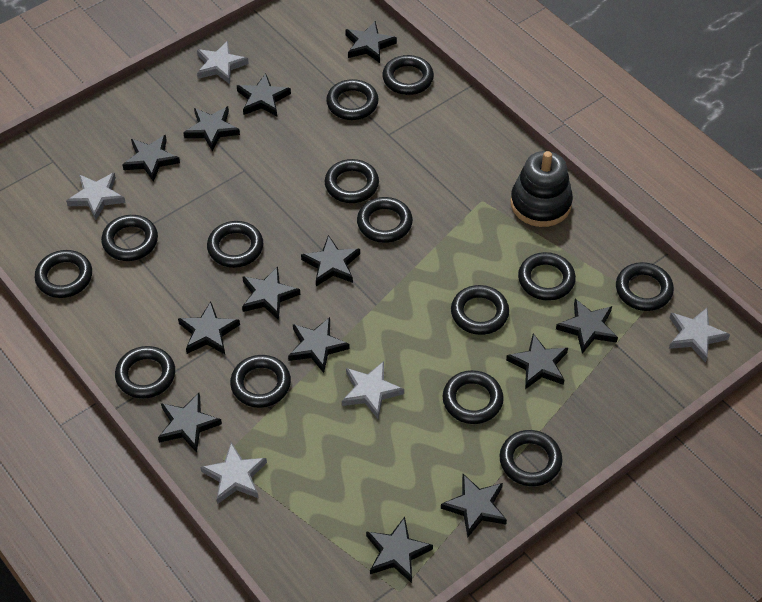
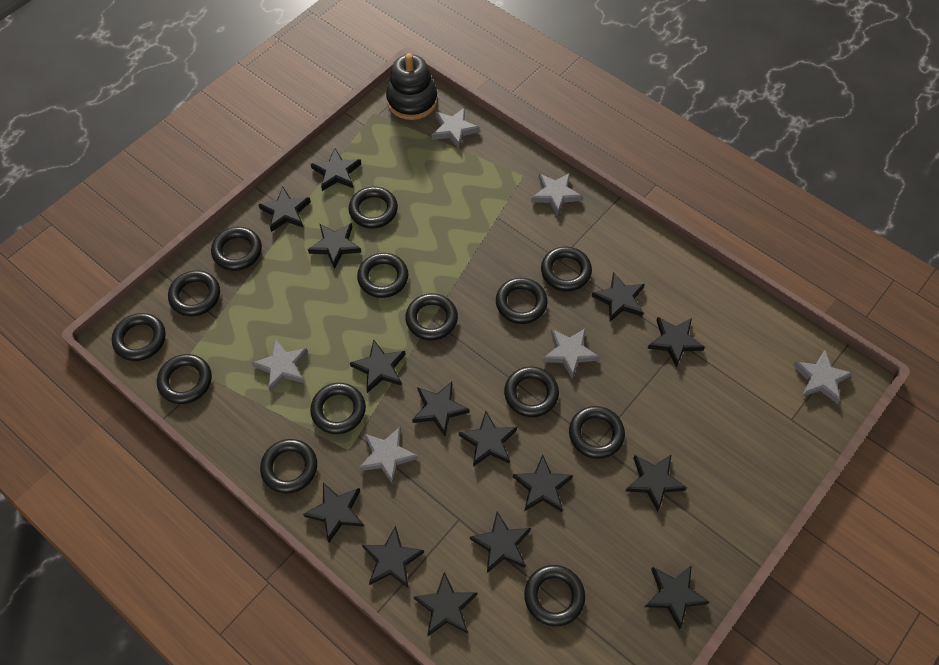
black star: [122,135,180,182] [158,393,222,452] [178,301,240,354] [183,106,240,151] [237,73,291,116] [242,266,300,320] [288,317,350,373] [301,235,360,286] [345,21,397,63] [366,517,433,583] [441,474,507,537] [506,333,568,389] [556,299,618,354] = 13 -> [258,187,311,232] [303,482,364,543] [308,223,362,269] [311,148,361,191] [350,339,406,393] [362,526,424,588] [412,382,470,436] [414,572,477,636] [459,411,517,467] [470,511,531,573] [513,454,573,512] [591,272,645,321] [626,455,687,512] [645,565,709,629] [647,317,705,368] = 15
grey star: [66,173,126,220] [197,41,249,84] [200,442,267,504] [342,361,404,419] [669,308,730,363] = 5 -> [252,338,308,392] [359,427,418,485] [432,107,480,149] [531,173,583,216] [543,328,599,379] [793,350,852,404] = 6

